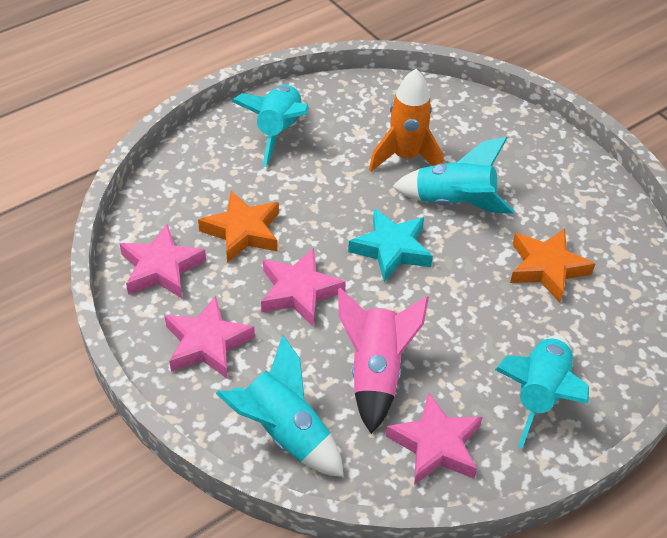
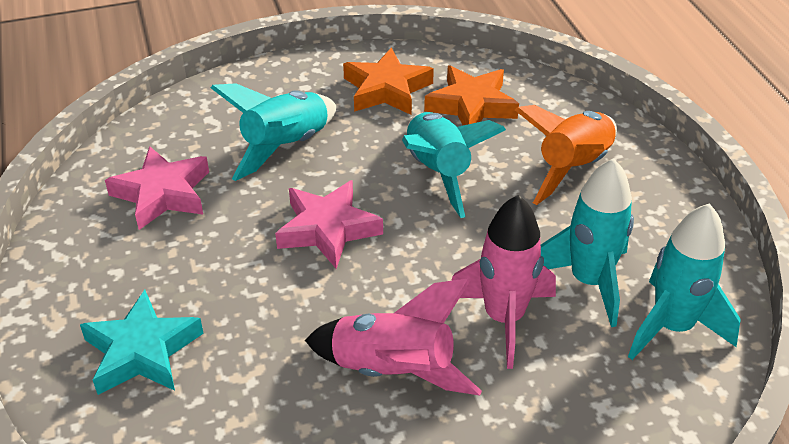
pink rocket: [338,288,429,434] = 1 -> [305,278,482,395] [451,195,556,369] = 2
pink star: [119,224,206,298] [165,296,255,379] [261,248,346,326] [386,392,482,485] = 4 -> [105,146,209,230] [275,180,383,269] = 2

